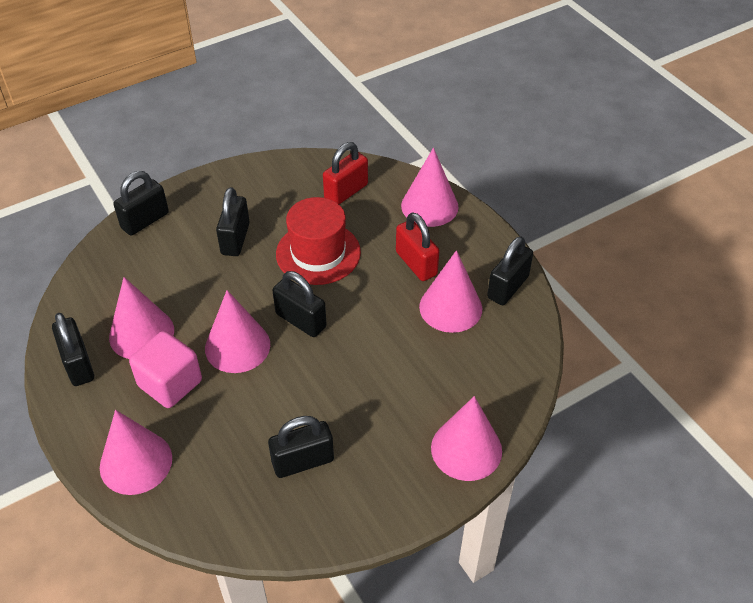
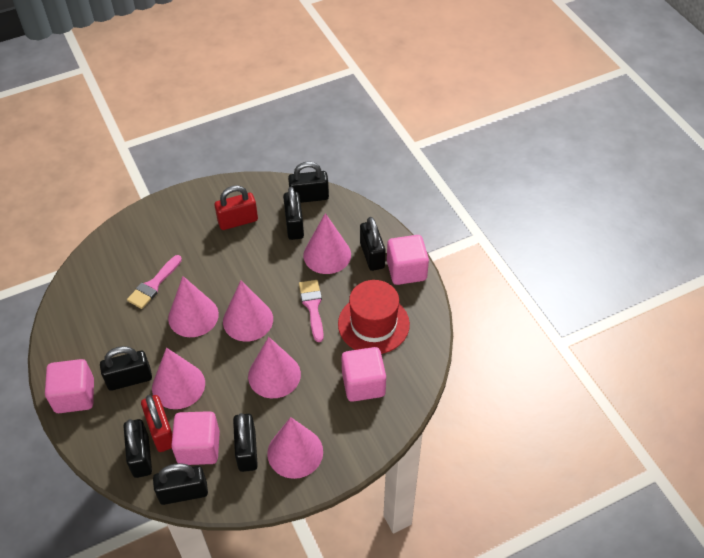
black padlock: [52,313,94,386] [113,171,169,236] [216,187,250,256] [268,416,334,478] [272,271,327,337] [487,237,533,305] = 6 -> [100,346,152,391] [124,419,152,478] [153,463,208,505] [233,413,258,472] [283,187,304,240] [288,162,329,203] [360,217,386,271] = 7
pink brush: none = 0 -> [127,255,182,309] [299,280,324,342] = 2
pink cube: [129,331,202,408] = 1 -> [45,359,94,413] [171,411,220,465] [341,347,386,402] [387,235,429,285] = 4

